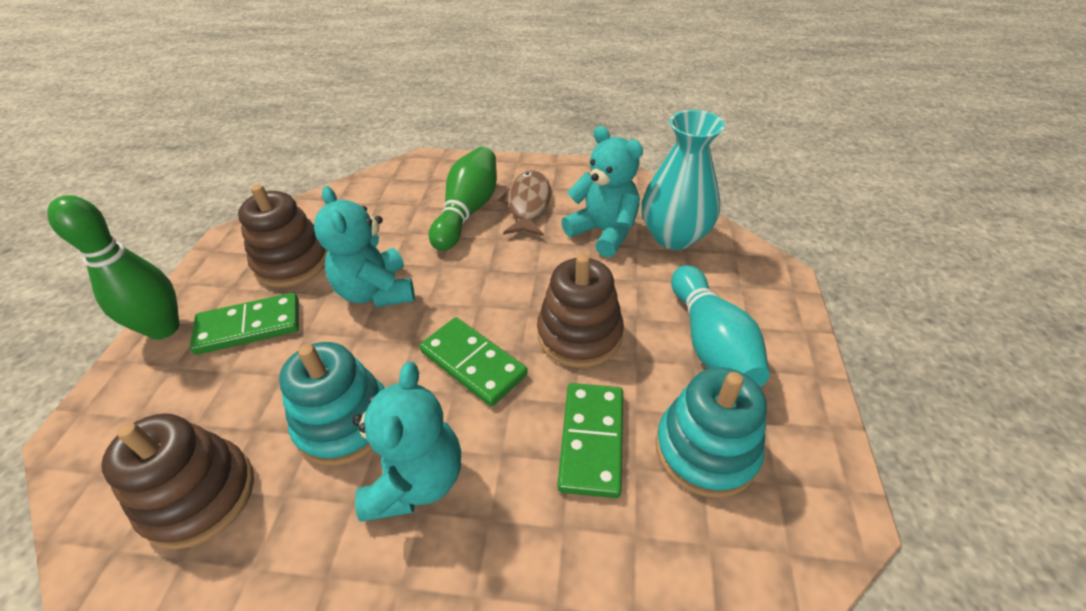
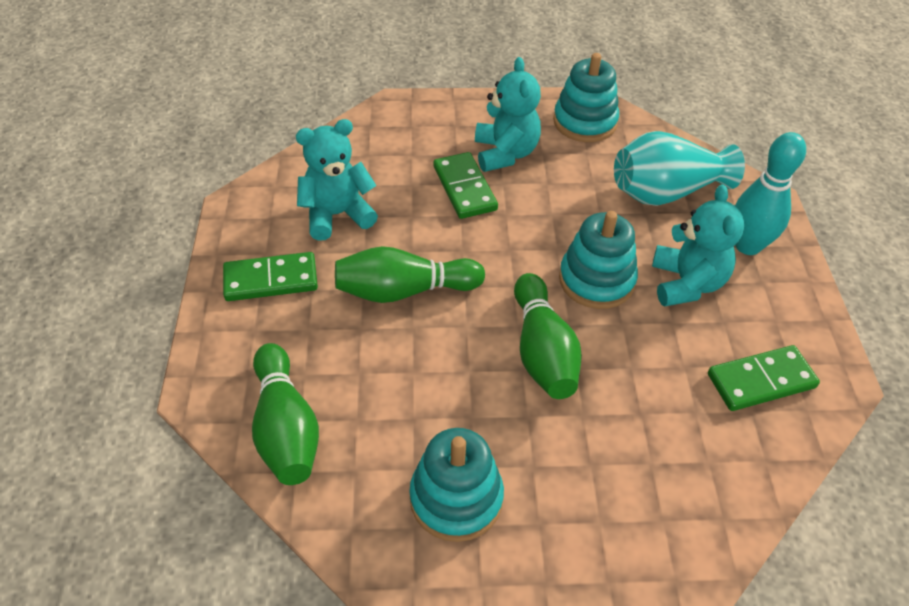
brown fish: [498,170,551,236] = 1 -> none = 0
brown stacking toy: [101,413,254,549] [238,184,328,287] [537,254,624,368] = 3 -> none = 0
green bowling pin: [47,195,180,340] [429,147,497,251] = 2 -> [252,343,319,485] [335,246,485,303] [514,273,582,399] = 3
turquoise stacking toy: [279,342,384,466] [656,367,767,498] = 2 -> [409,428,504,542] [553,53,619,142] [559,211,638,309] = 3

